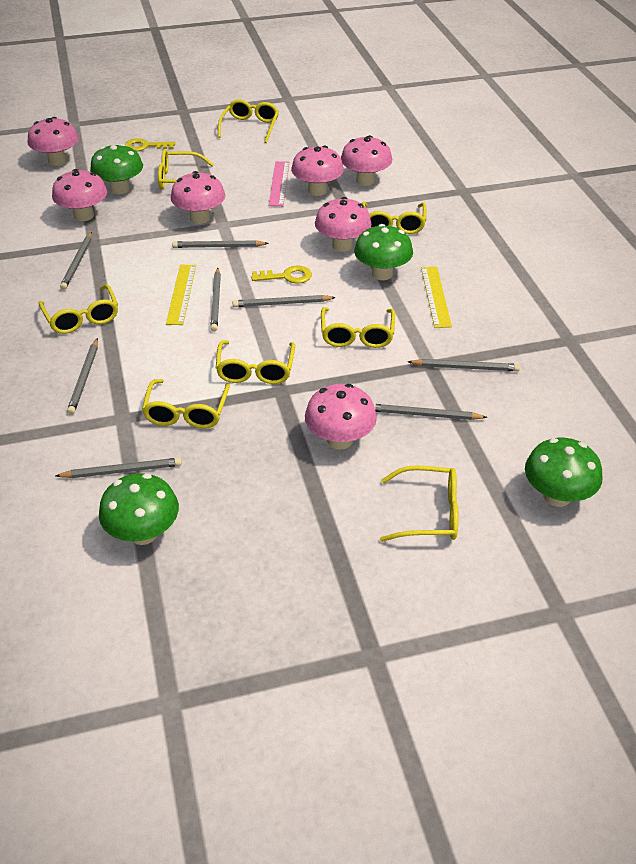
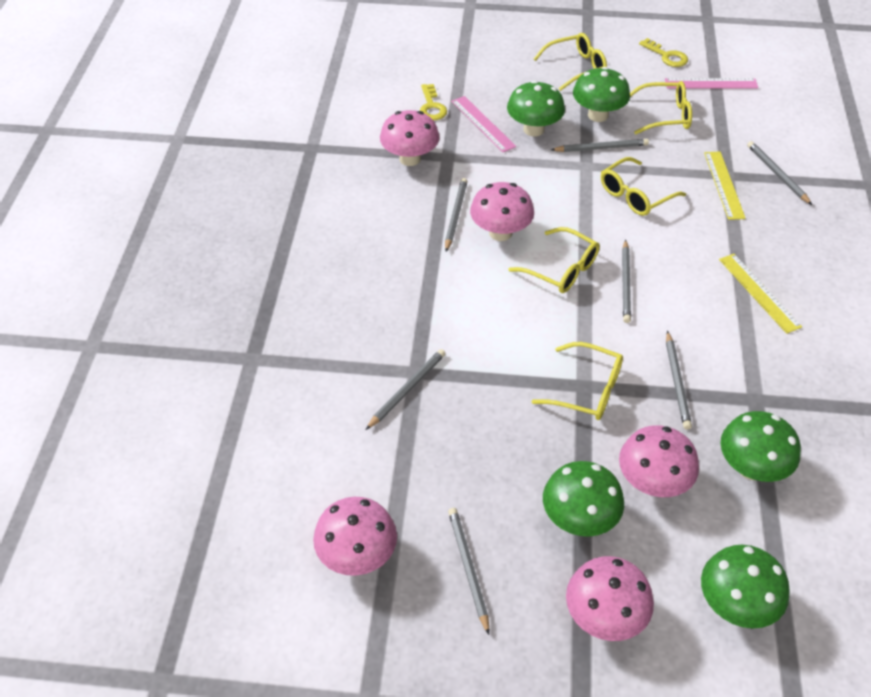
green mushroom: [90,144,143,194] [99,473,179,545] [354,224,413,280] [525,438,602,507] = 4 -> [507,80,565,136] [543,461,624,537] [573,67,630,122] [701,545,790,629] [720,411,801,482] = 5
grey pencil: [55,458,182,478] [60,232,92,290] [67,338,98,415] [172,240,269,248] [210,268,221,332] [232,295,336,307] [374,404,487,420] [408,359,520,371] = 8 -> [366,349,446,430] [445,178,468,252] [448,508,489,635] [551,139,649,152] [622,239,631,323] [666,331,692,430] [747,141,812,205] = 7
pink mushroom: [28,117,79,166] [52,169,107,221] [171,171,225,224] [291,146,344,196] [305,384,377,450] [315,197,371,252] [341,135,392,186] = 7 -> [313,497,397,576] [380,110,439,166] [470,182,534,241] [566,556,654,641] [619,425,699,497] = 5
pink ruler: [268,161,289,206] = 1 -> [451,96,516,152] [665,78,758,88] = 2
yellow glasses: [38,284,118,334] [142,379,230,429] [158,149,214,189] [216,340,295,384] [218,99,279,143] [321,307,395,348] [362,201,426,234] [380,465,459,542] = 8 -> [509,227,600,293] [531,342,623,420] [534,33,607,91] [601,157,686,216] [630,81,692,135] = 5

